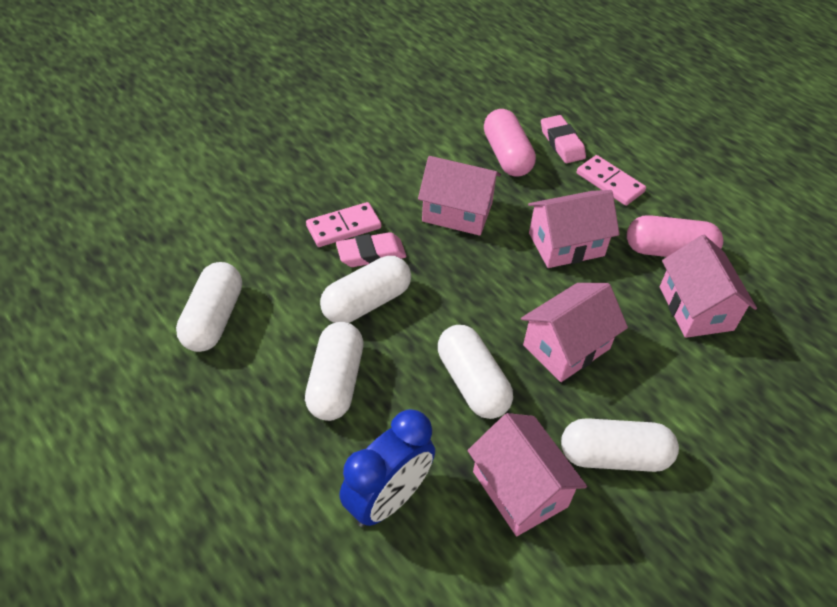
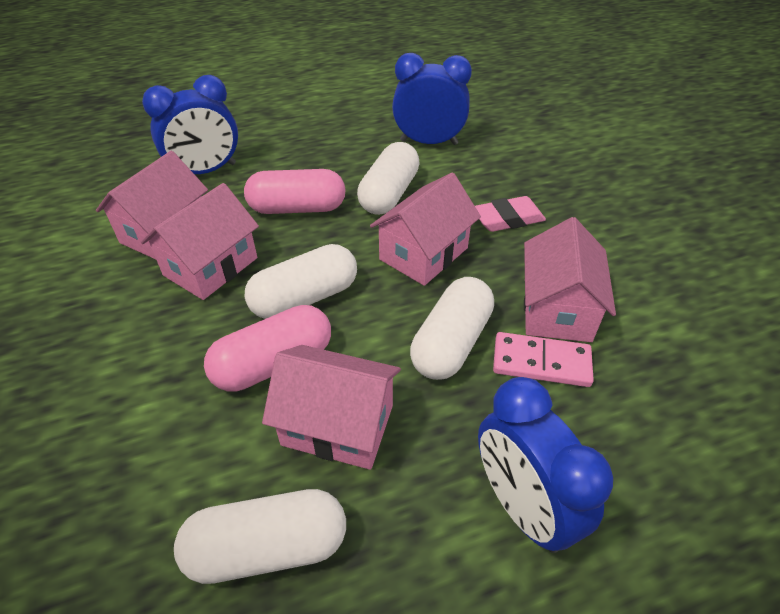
blue clock: [339,409,435,527] = 1 -> [142,75,238,174] [392,53,472,145] [478,377,613,553] = 3
pink domino: [306,202,381,247] [577,155,646,206] = 2 -> [493,332,594,387] = 1
pink eraser: [336,232,406,267] [541,115,586,163] = 2 -> [475,196,546,232] = 1
white capsule: [176,262,242,352] [305,322,363,421] [320,256,411,323] [438,325,513,419] [561,418,679,472] = 5 -> [174,489,346,584] [245,244,357,319] [357,142,420,215] [410,277,494,380] = 4

